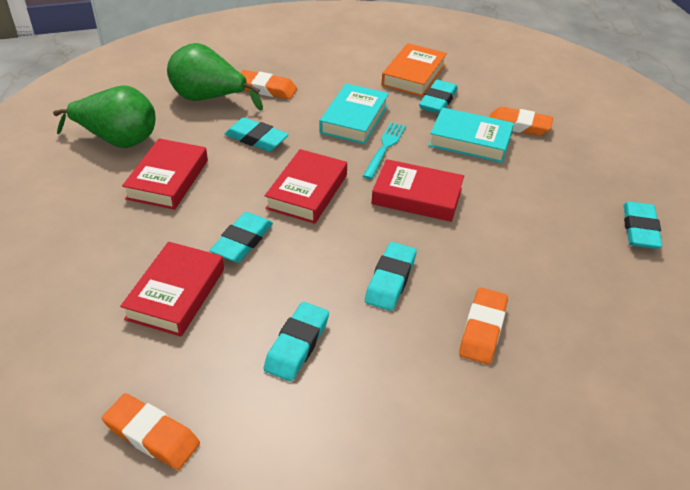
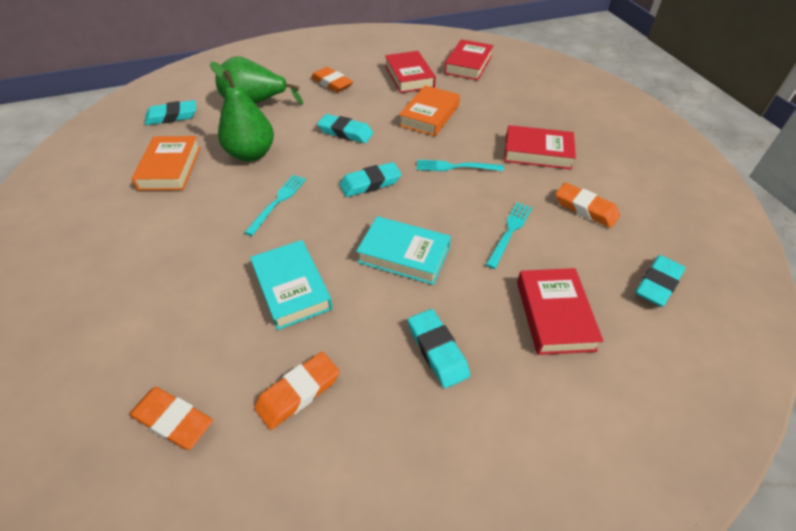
orange book: [381,43,447,97] = 1 -> [131,136,201,191] [399,86,460,136] = 2
turquoise eraser: [210,212,273,263] [225,117,289,151] [264,302,329,381] [365,242,417,311] [419,80,458,114] [624,201,662,249] = 6 -> [145,100,196,125] [317,114,373,143] [339,162,401,197] [408,309,470,388] [635,255,685,307] = 5
turquoise fork: [363,122,406,179] = 1 -> [244,175,306,236] [417,160,504,171] [486,202,532,269] = 3

